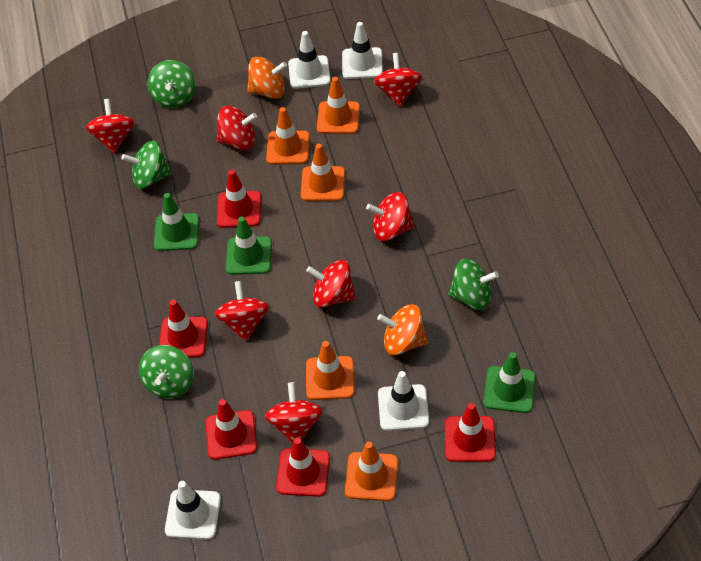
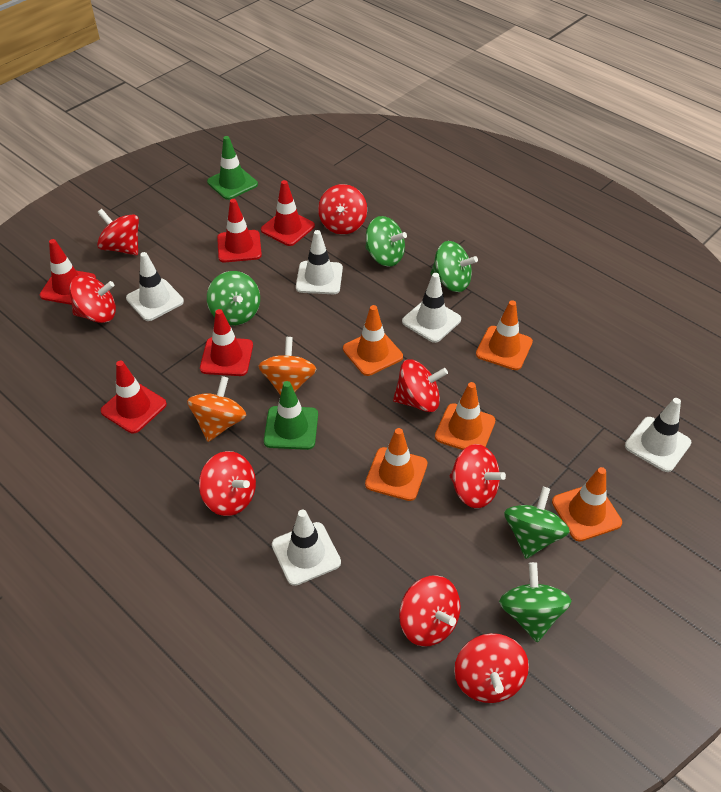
green spinning top: [121,141,172,189] [139,345,194,398] [148,60,195,108] [448,259,499,310] = 4 -> [207,271,260,325] [365,216,407,267] [430,241,478,292] [499,562,572,642] [504,487,570,559] = 5
green traffic cone: [154,193,199,251] [226,217,272,275] [484,352,536,413] = 3 -> [207,136,258,200] [264,381,318,450] = 2
red spinning top: [86,99,135,153] [215,281,269,342] [217,106,257,150] [265,382,323,443] [306,260,356,308] [366,192,414,241] [374,53,422,107] = 7 -> [69,275,116,323] [97,209,139,255] [199,451,256,516] [318,184,367,235] [393,359,448,412] [399,575,461,647] [450,444,506,508] [454,633,529,703] = 8
white traffic cone: [165,481,221,540] [288,31,331,89] [342,22,383,79] [378,371,429,431] = 4 -> [126,252,184,321] [272,510,341,586] [296,230,343,294] [402,273,461,343] [625,398,691,472] = 5

